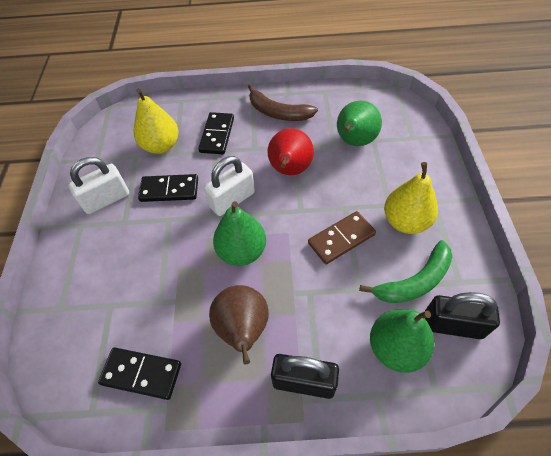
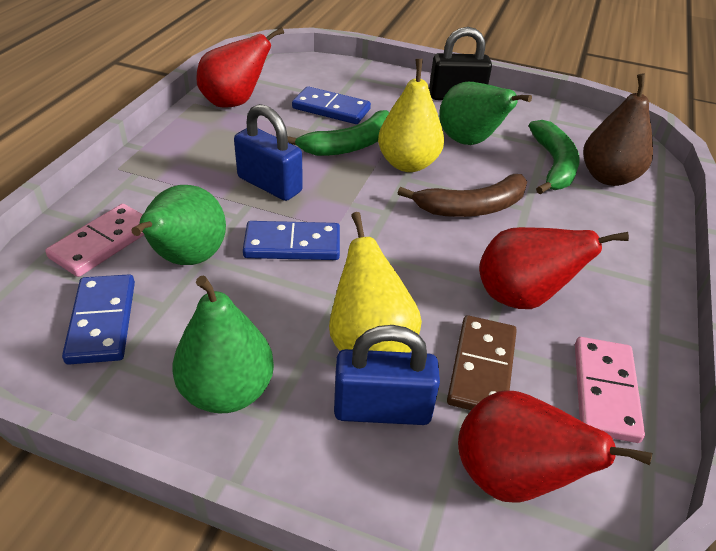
black domino: [98,348,181,400] [138,174,198,202] [198,112,234,154] = 3 -> none = 0
black padlock: [271,354,339,399] [425,292,500,339] = 2 -> [429,27,492,100] = 1
blue domino: none = 0 -> [62,274,135,365] [243,221,340,260] [292,86,371,124] = 3
blue padlock: none = 0 -> [234,104,303,201] [334,325,440,425] = 2
green banana: [359,240,452,303] = 1 -> [288,110,389,156] [529,120,580,194] = 2
pink domino: none = 0 -> [45,204,144,277] [575,337,645,443] = 2
red pear: [267,128,314,175] = 1 -> [196,27,284,108] [458,391,652,502] [479,227,629,309] = 3
white padlock: [68,157,129,214] [204,156,255,216] = 2 -> none = 0

